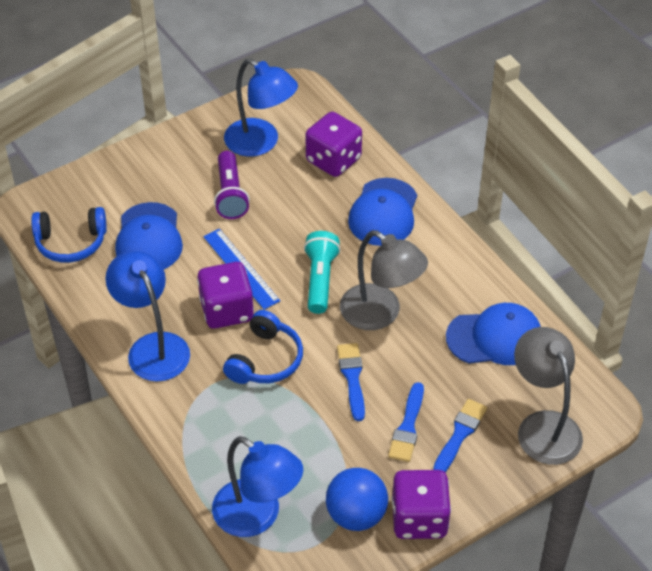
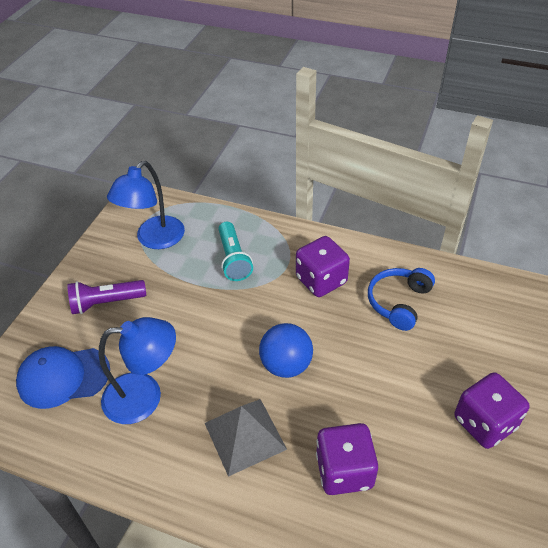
blue brush: [337,343,365,421] [388,382,424,462] [433,399,487,472] = 3 -> none = 0
blue cap: [115,202,183,270] [348,178,417,246] [446,303,541,365] = 3 -> [16,346,110,409] = 1
blue headphones: [31,207,107,263] [223,310,303,384] = 2 -> [368,268,435,331] = 1
blue lamp: [105,251,190,382] [212,436,303,537] [224,58,298,157] = 3 -> [99,317,176,424] [107,161,185,249] = 2
blue ruler: [203,229,280,310] = 1 -> none = 0
grey lamp: [340,230,428,330] [514,327,583,465] = 2 -> none = 0
grey pyramid: none = 0 -> [205,399,287,477] = 1

